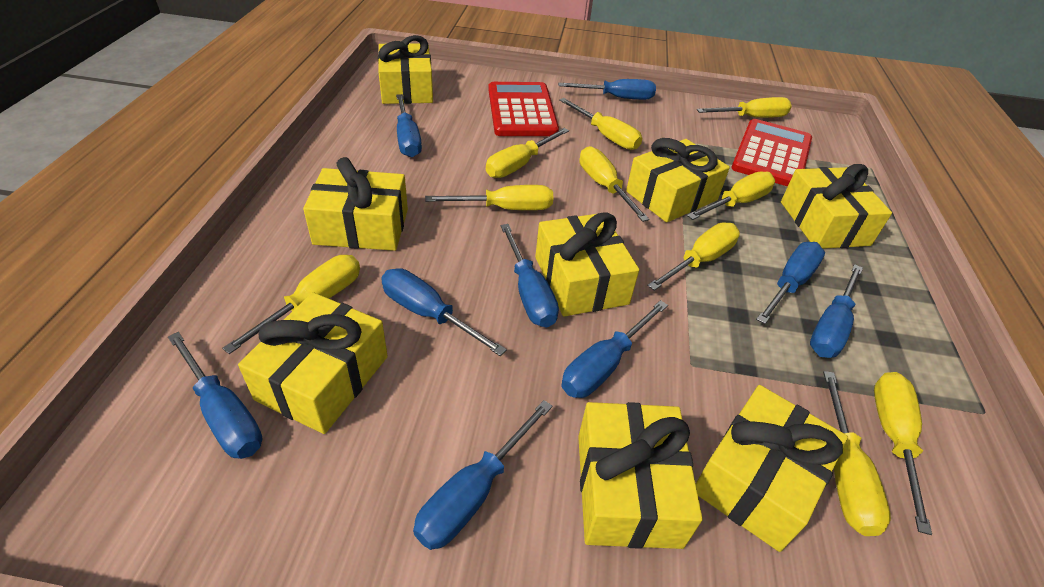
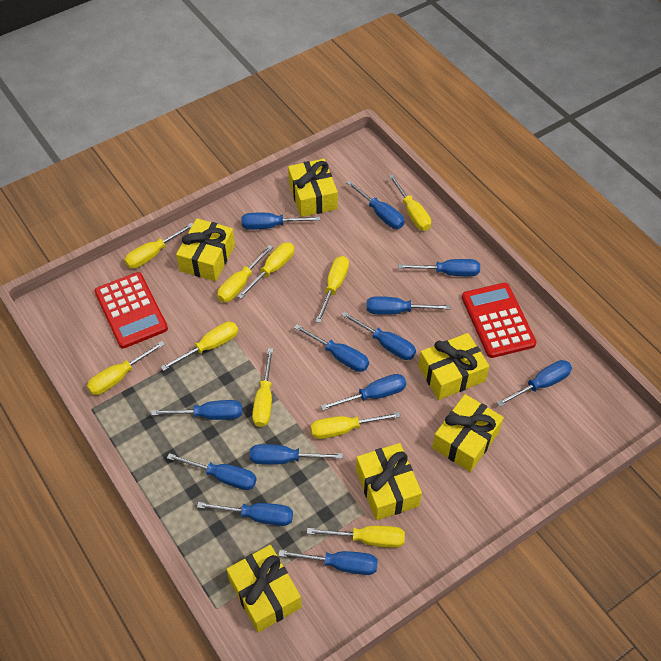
blue screwdriver: [168,332,262,459] [381,268,507,356] [396,94,422,157] [413,400,553,550] [500,224,559,328] [558,79,656,100] [562,300,668,398] [756,242,825,324] [810,264,863,358] = 9 -> [151,400,242,420] [167,453,257,490] [197,502,293,526] [241,213,320,230] [250,444,343,465] [278,550,378,575] [294,324,369,372] [321,374,406,410] [342,312,416,360] [347,181,404,229] [367,296,451,315] [398,259,480,276] [496,360,572,407] = 13
yellow gift: [238,292,388,434] [303,157,408,251] [378,35,433,104] [535,212,639,317] [578,402,703,549] [626,138,730,223] [696,385,848,552] [781,164,892,249] = 8 -> [176,218,235,281] [226,545,302,633] [288,159,338,217] [356,443,422,520] [419,333,489,400] [432,394,504,472] = 6

